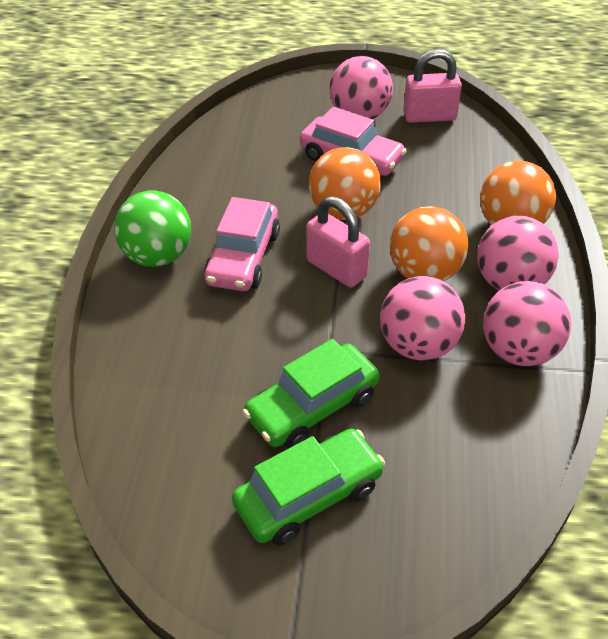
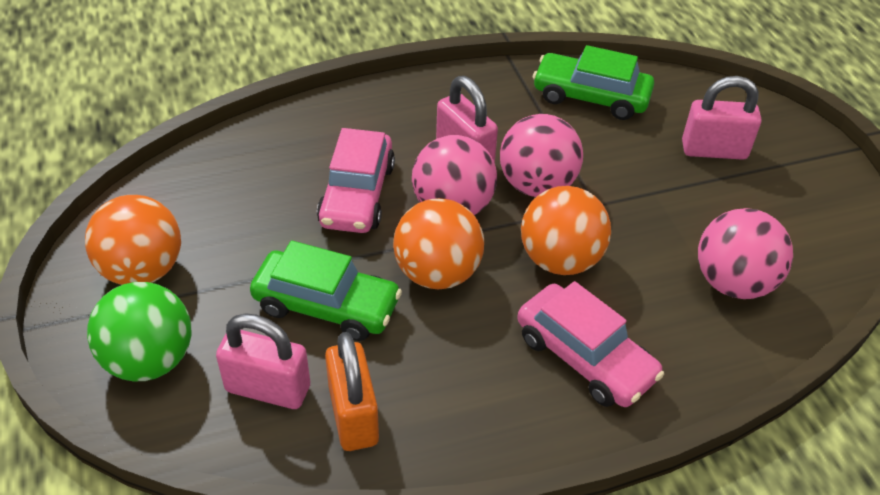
orange padlock: none = 0 -> [325,332,379,451] = 1
pink ball: [329,56,393,119] [380,276,465,361] [477,216,559,291] [483,281,571,366] = 4 -> [412,135,497,215] [500,114,583,197] [698,208,793,299] = 3
pink padlock: [306,196,370,287] [403,49,462,123] = 2 -> [216,313,310,409] [436,76,498,163] [682,76,761,160] = 3

